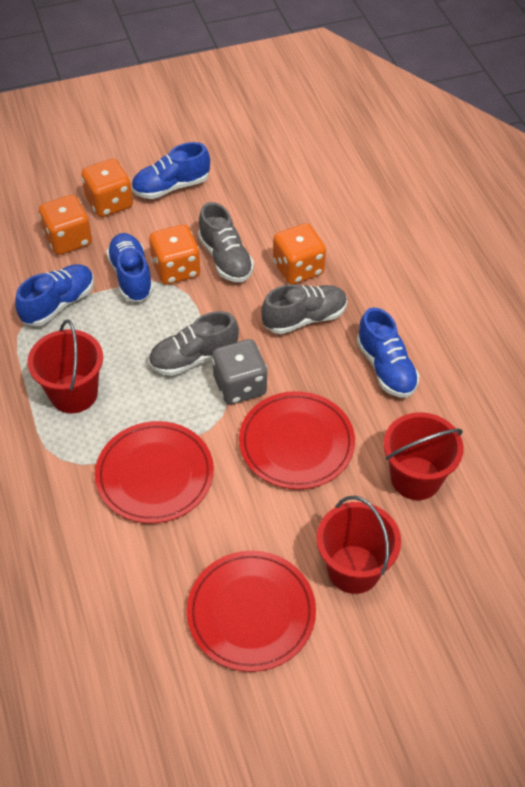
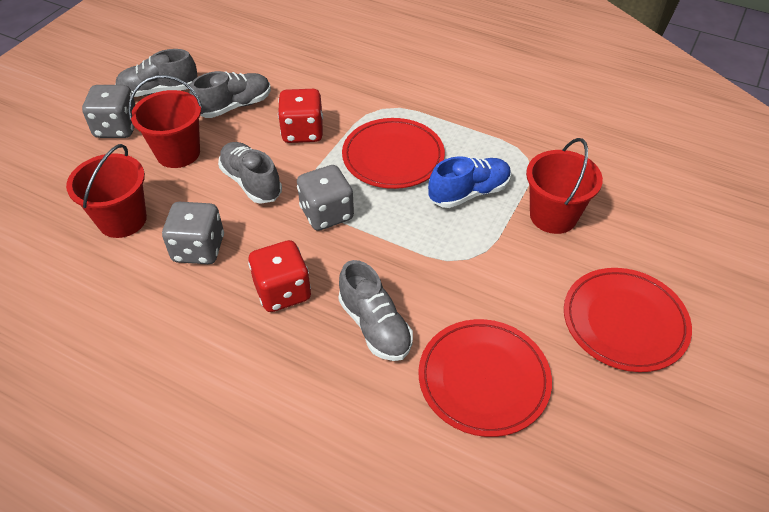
blue shoe: [15,264,94,326] [106,233,154,302] [131,142,210,199] [357,307,419,398] = 4 -> [428,156,511,208] = 1
grey dice: [212,339,268,404] = 1 -> [82,85,136,138] [162,202,224,264] [297,165,354,231] = 3
grey shoe: [149,311,239,376] [198,202,254,282] [261,284,347,334] = 3 -> [115,49,198,97] [189,71,271,118] [218,142,282,204] [338,260,413,361] = 4
orange dice: [39,195,92,255] [81,159,133,217] [149,224,201,285] [273,223,326,284] = 4 -> none = 0
red dice: none = 0 -> [248,240,311,312] [278,89,323,143] = 2

